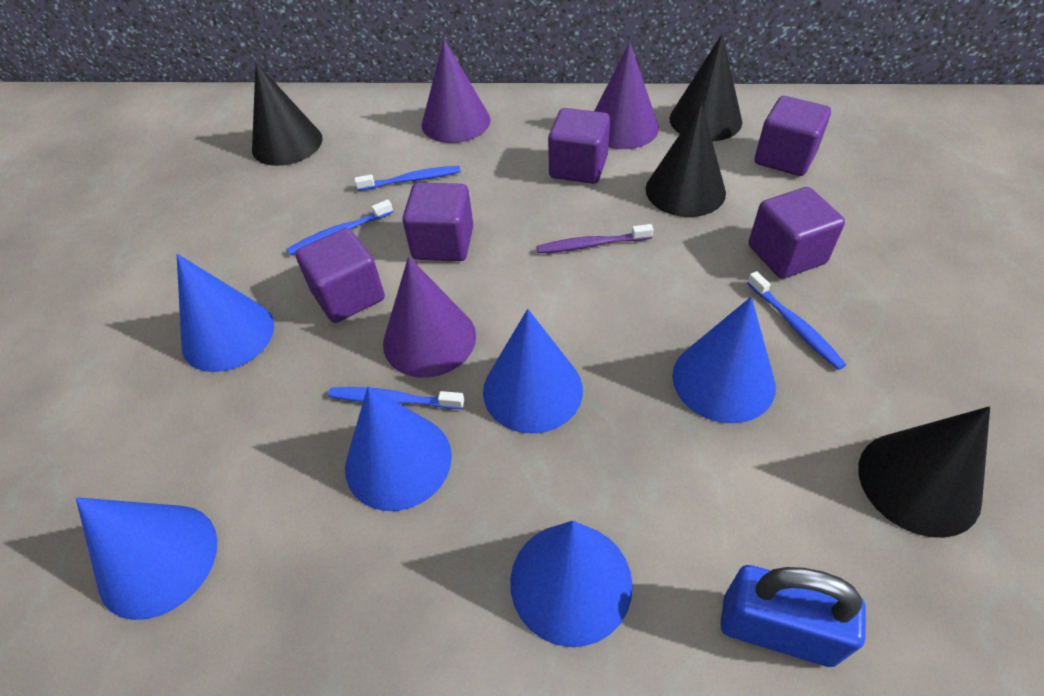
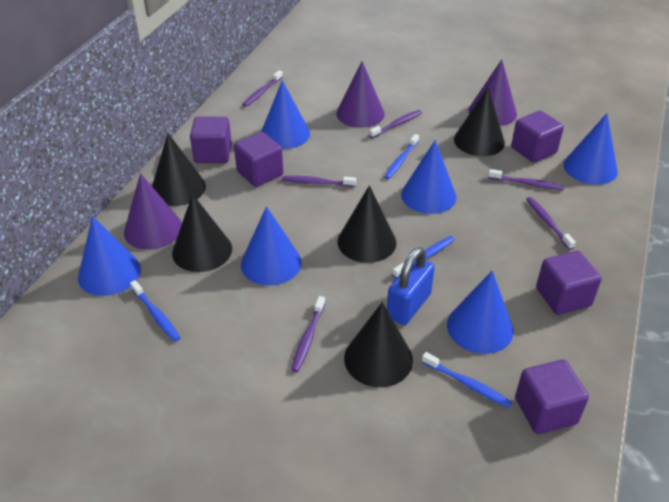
black cone: [252,62,322,166] [646,103,726,217] [670,34,742,141] [858,406,990,538] = 4 -> [152,133,206,206] [172,194,232,272] [337,185,396,263] [344,302,413,387] [454,87,505,156] = 5
purple toothbrush: [536,224,653,253] = 1 -> [242,70,283,107] [282,176,356,187] [291,296,325,372] [369,110,422,138] [488,169,565,191] [526,197,576,250] = 6

